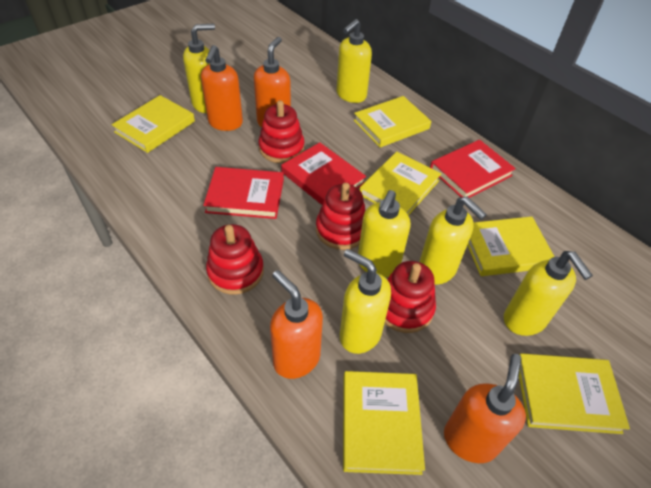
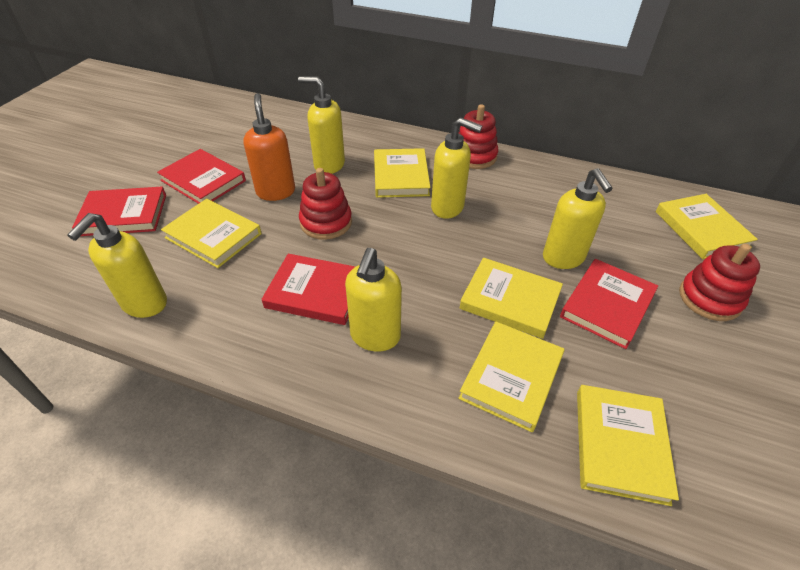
orange soap dispenser: [201,45,243,131] [254,37,291,128] [270,270,323,379] [444,354,526,463] = 4 -> [243,93,295,201] = 1
red book: [203,167,284,219] [281,142,366,205] [430,140,516,198] = 3 -> [72,187,166,236] [157,149,246,204] [262,254,356,325] [560,259,658,349] = 4
red stacking toy: [206,224,264,294] [259,100,304,163] [316,183,366,250] [384,261,436,333] = 4 -> [299,168,352,240] [458,104,498,169] [679,244,760,321] = 3
yellow soap dispenser: [183,23,215,113] [337,19,372,103] [340,249,391,354] [358,190,411,277] [420,196,487,285] [504,251,593,336] = 6 -> [67,213,167,318] [298,76,345,174] [345,248,402,351] [431,118,482,219] [543,168,613,269] = 5

